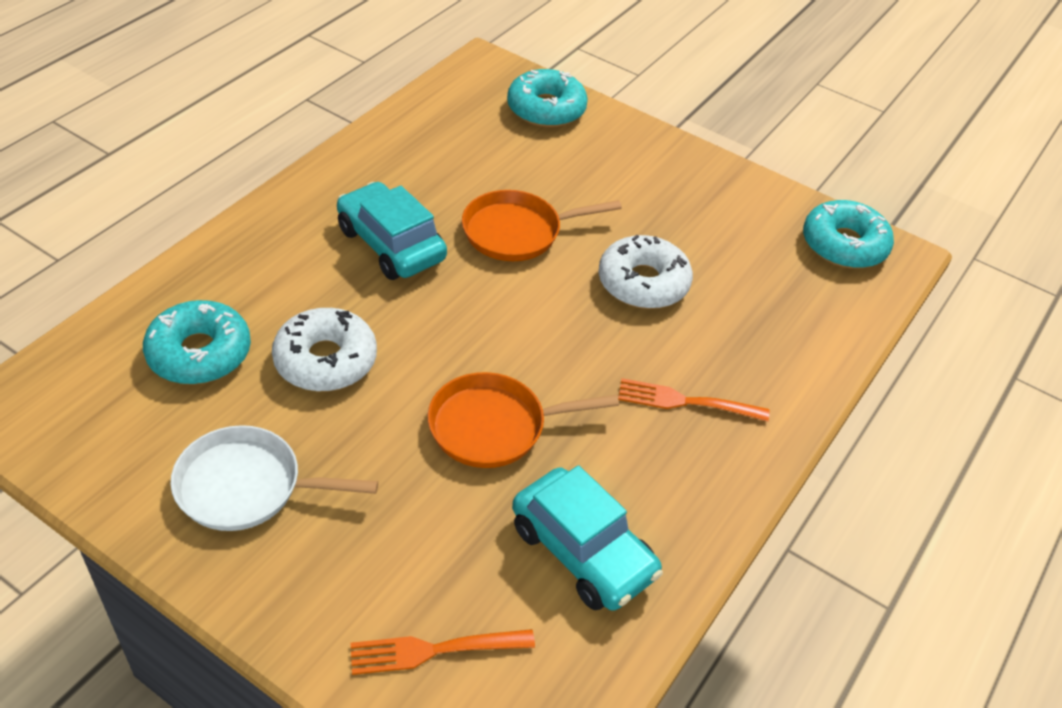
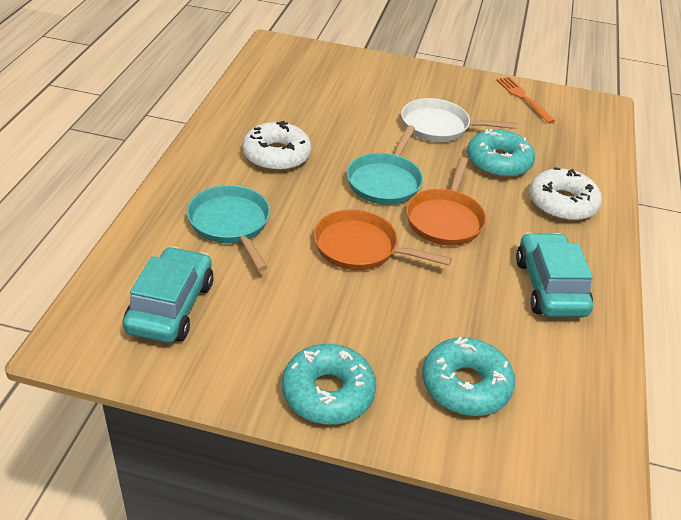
orange fork: [351,629,535,675] [618,378,770,422] = 2 -> [496,77,555,123] = 1
turquoise pan: none = 0 -> [187,185,270,271] [347,125,423,205] = 2

